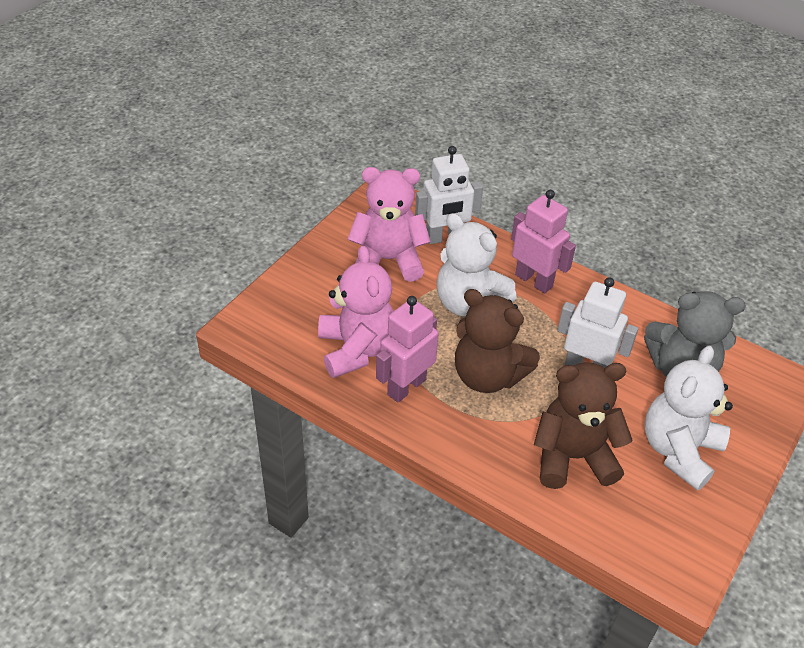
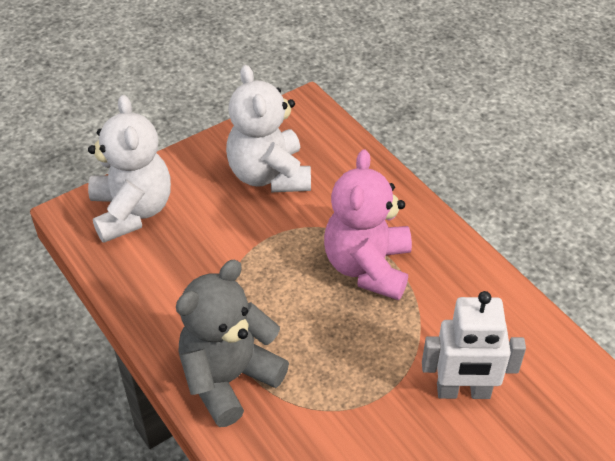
brown teddy bear: [455,289,540,393] [534,362,633,489] = 2 -> none = 0
pink robot: [376,296,439,403] [511,190,576,293] = 2 -> none = 0
pink teddy bear: [318,246,393,378] [348,167,431,282] = 2 -> [324,149,412,300] = 1
white robot: [415,146,483,244] [557,277,638,368] = 2 -> [422,291,526,399] = 1

